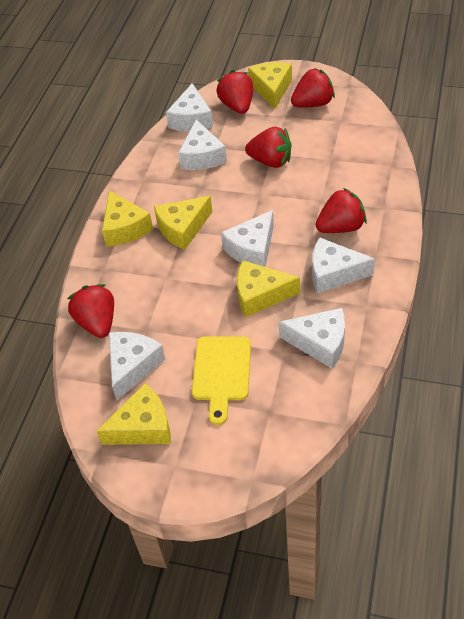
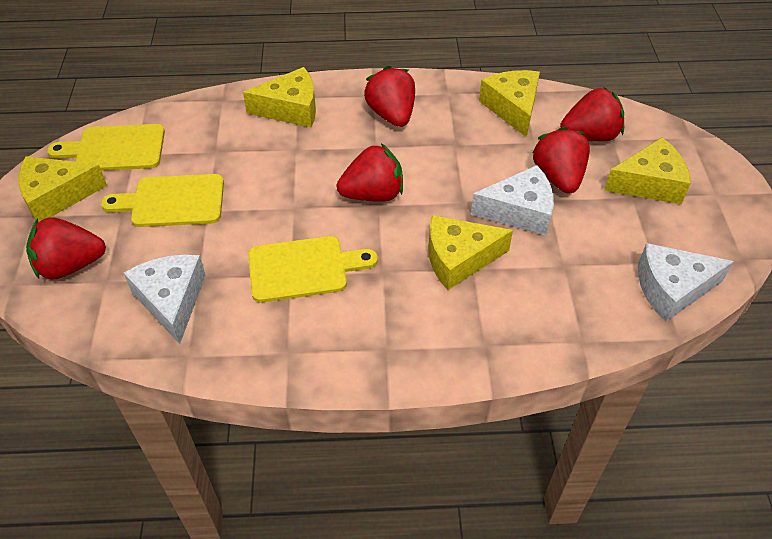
white cheese: [109,332,165,400] [166,83,213,131] [178,119,227,170] [221,210,274,267] [279,308,345,369] [312,237,375,293] = 6 -> [124,254,206,344] [471,165,554,236] [638,243,734,322] = 3
yellow cutting board: [192,336,251,425] = 1 -> [47,124,165,171] [101,174,224,227] [248,236,378,302] = 3

